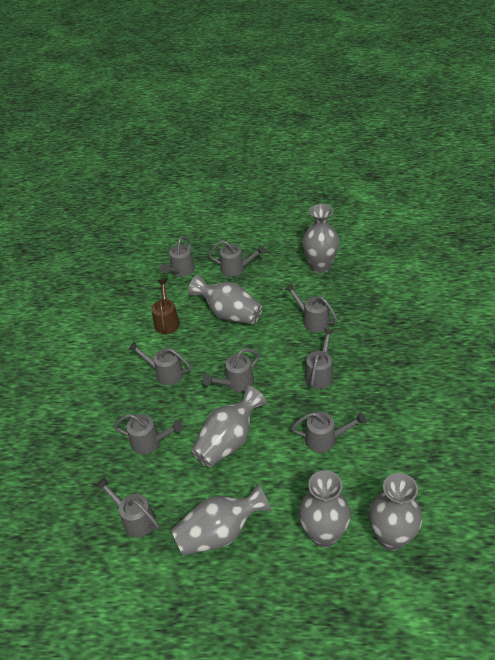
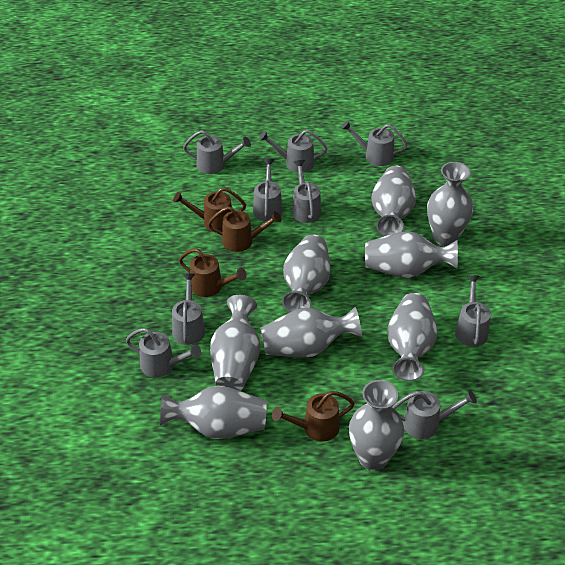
brown watering can: [152,279,180,334] = 1 -> [173,187,246,232] [179,248,247,297] [208,206,281,252] [272,391,355,442] = 4
grey vase: [171,483,272,555] [188,274,263,325] [191,385,267,467] [299,470,351,548] [303,204,339,273] [369,473,422,551] = 6 -> [160,386,266,439] [210,295,261,391] [260,307,362,358] [282,235,331,312] [349,380,404,470] [365,231,458,278] [371,166,416,236] [387,293,437,381] [427,162,473,246] = 9

